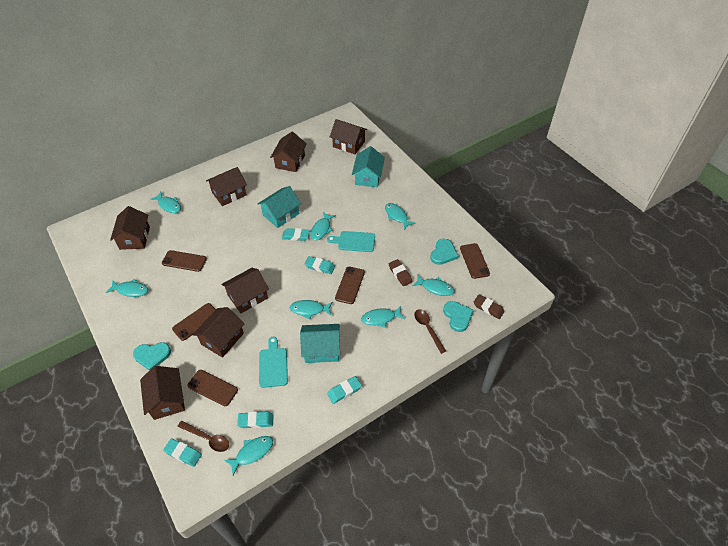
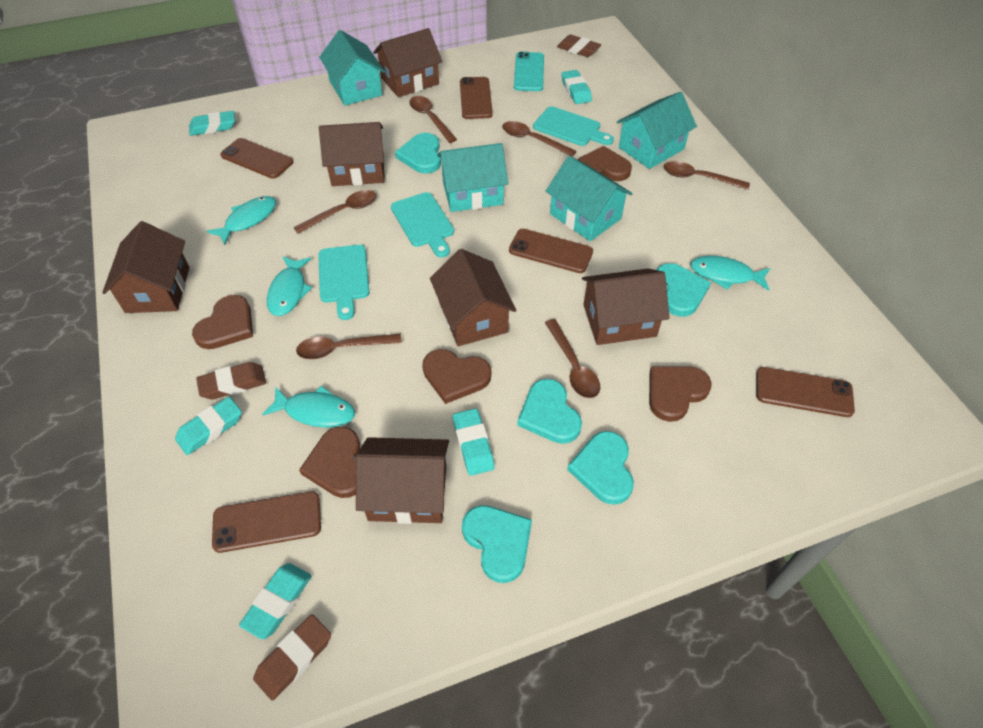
brown eraser: [389,259,413,286] [474,295,505,319] = 2 -> [196,362,266,400] [253,614,331,701] [557,35,601,57] = 3
brown heart: none = 0 -> [192,295,253,349] [299,427,360,498] [422,349,491,404] [577,146,632,181] [649,366,712,422] = 5
brown house: [110,206,150,250] [140,366,185,420] [193,307,244,358] [206,167,247,206] [221,268,269,313] [270,132,307,172] [330,119,367,154] = 7 -> [102,221,189,313] [319,122,384,186] [356,437,449,524] [373,28,442,97] [430,249,517,346] [582,269,670,345] = 6
brown spoon: [177,421,229,452] [414,309,446,354] = 2 -> [293,190,376,234] [296,334,402,359] [409,96,457,143] [502,121,576,157] [545,319,601,398] [664,161,750,190] = 6
turquoise cutting board: [259,337,288,388] [327,231,375,252] = 2 -> [318,245,369,320] [391,192,454,257] [533,106,614,146] = 3
turquoise fish: [106,279,148,297] [150,192,181,213] [224,436,273,475] [290,300,332,320] [311,212,336,240] [361,306,405,328] [385,203,416,230] [412,274,454,296] = 8 -> [207,196,276,245] [262,385,355,428] [267,256,312,316] [690,256,770,291] = 4
turquoise heart: [133,342,171,370] [430,239,458,265] [443,301,474,332] = 3 -> [395,133,441,174] [462,505,532,583] [517,379,582,444] [567,431,634,505] [657,263,711,317] = 5
turquoise house: [258,186,301,228] [300,324,340,363] [352,146,385,187] = 3 -> [319,30,385,106] [437,143,508,212] [546,156,633,241] [617,92,697,169] = 4
turquoise phone: none = 0 -> [514,52,544,91] = 1

